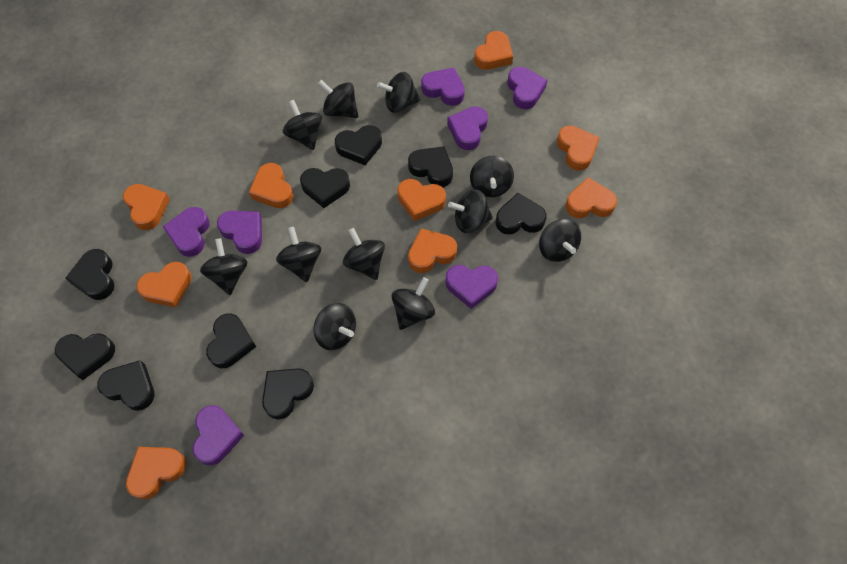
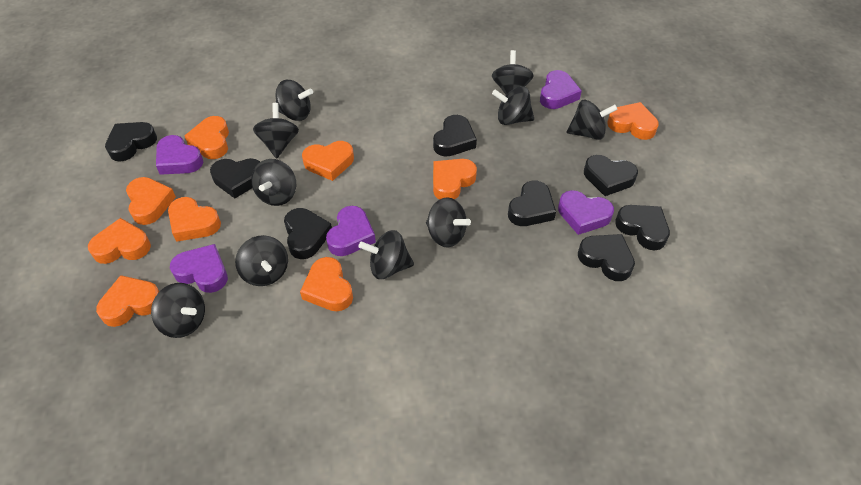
black heart: [55,333,115,380] [65,249,114,300] [97,360,154,411] [206,313,256,368] [262,368,314,420] [300,168,350,208] [335,125,382,165] [408,146,453,187] [495,193,547,235] = 9 -> [105,122,157,162] [210,158,260,198] [284,208,332,259] [433,115,477,157] [508,181,556,226] [578,234,635,281] [584,155,638,196] [615,205,670,250] = 8
black spinning top: [200,238,247,295] [276,227,321,282] [283,100,322,150] [313,303,356,350] [318,80,358,118] [343,228,385,280] [377,72,420,113] [391,277,435,330] [448,189,493,233] [470,156,514,197] [539,219,581,262] = 11 -> [151,283,205,338] [235,235,288,286] [251,159,296,206] [253,103,299,158] [276,80,313,121] [358,230,414,279] [426,197,471,247] [492,50,534,95] [492,86,534,125] [567,100,618,140] = 10
purple heart: [163,207,209,257] [193,405,244,466] [217,211,262,254] [421,68,465,106] [445,265,498,309] [447,106,488,150] [507,67,548,109] = 7 -> [156,135,203,175] [170,244,228,293] [326,206,376,256] [540,70,582,109] [558,190,614,235] = 5

